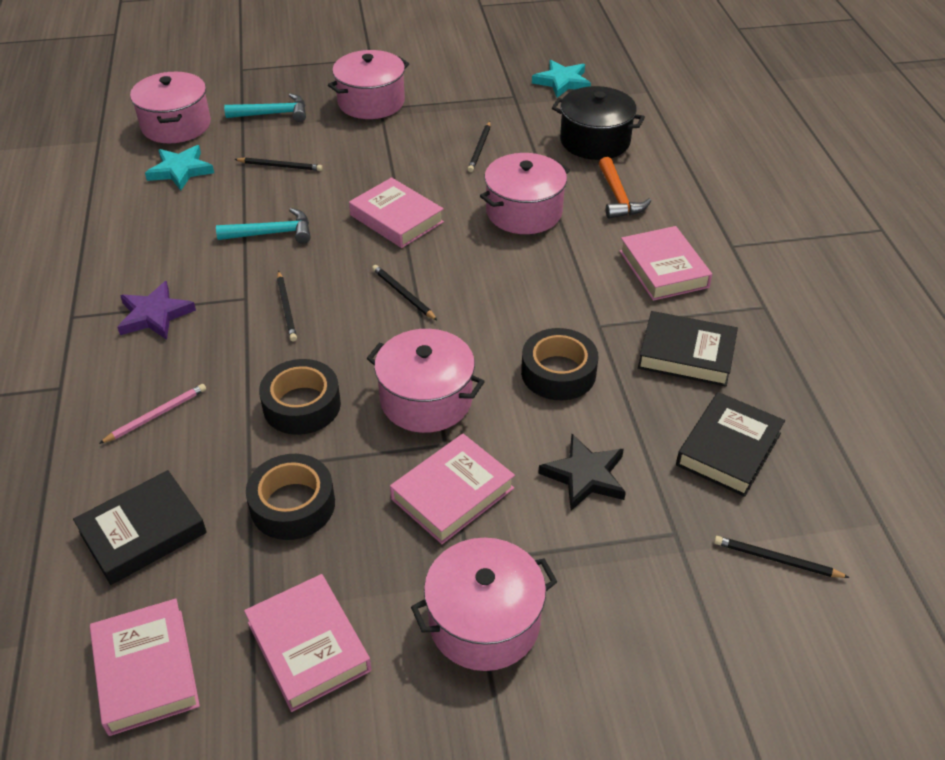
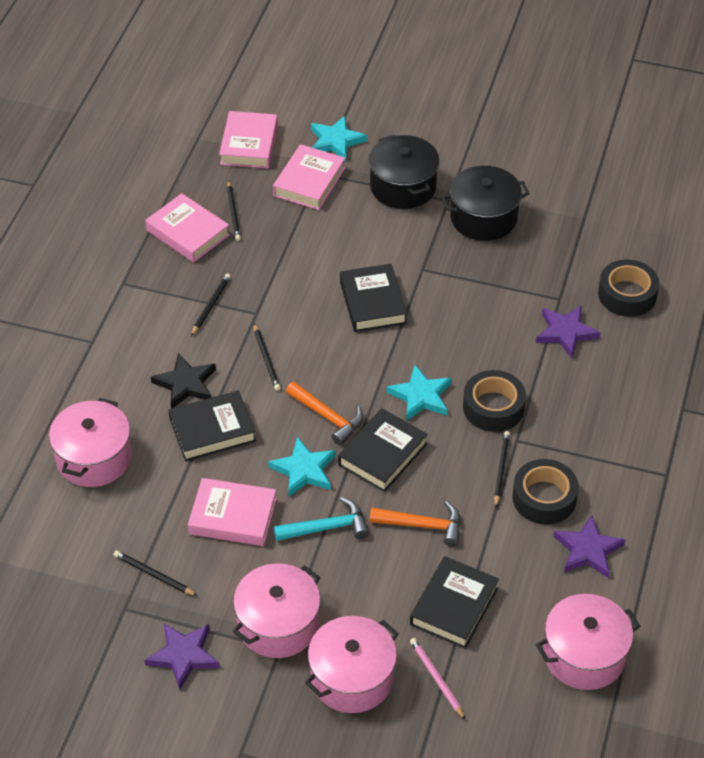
black book: [73,470,207,585] [638,311,738,387] [676,392,785,497] = 3 -> [168,390,256,461] [338,408,428,492] [340,264,407,332] [410,556,499,649] = 4
black pot: [552,86,645,160] = 1 -> [369,135,440,209] [441,166,530,241] = 2
orange hammer: [599,157,651,219] = 1 -> [286,382,363,445] [369,501,461,546] = 2
pink book: [90,598,200,736] [244,574,372,712] [349,177,444,248] [390,434,515,544] [620,226,712,301] = 5 -> [145,193,230,262] [188,478,277,546] [219,111,278,169] [273,144,345,210] = 4
pink pot: [130,72,211,143] [328,50,409,119] [367,329,485,433] [411,538,557,671] [480,153,570,234] = 5 -> [49,398,132,487] [233,563,320,658] [305,616,399,713] [536,594,640,690] = 4
purple star: [117,281,196,340] = 1 -> [145,623,220,690] [536,305,601,358] [554,515,626,578] = 3
turquoise hammer: [216,208,311,244] [224,93,306,122] = 2 -> [274,497,369,541] = 1
turquoise star: [145,145,214,190] [532,60,591,98] = 2 -> [268,437,336,497] [311,116,367,161] [386,364,452,421] = 3

